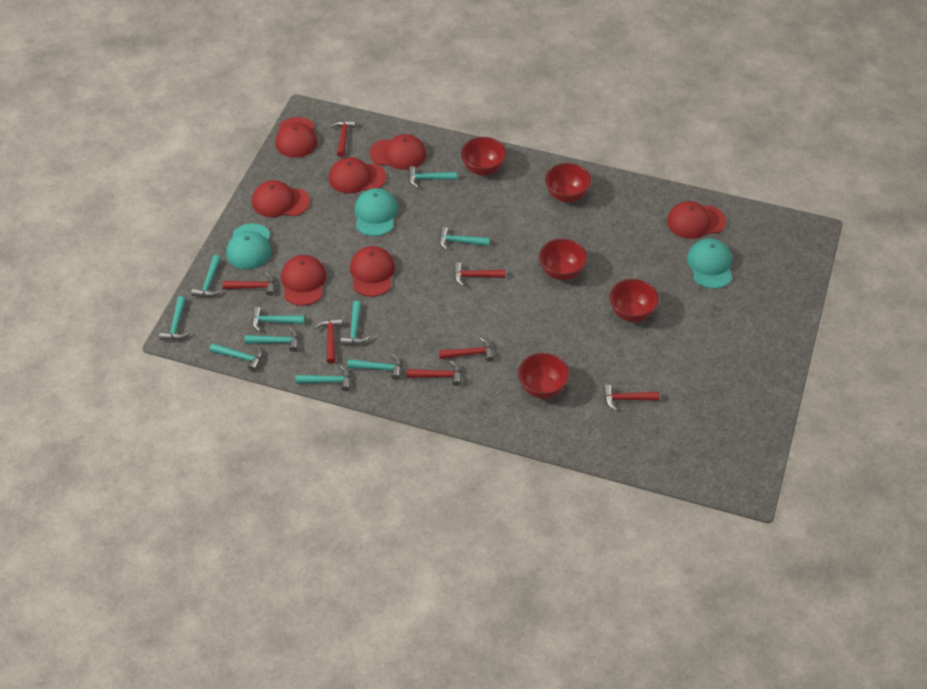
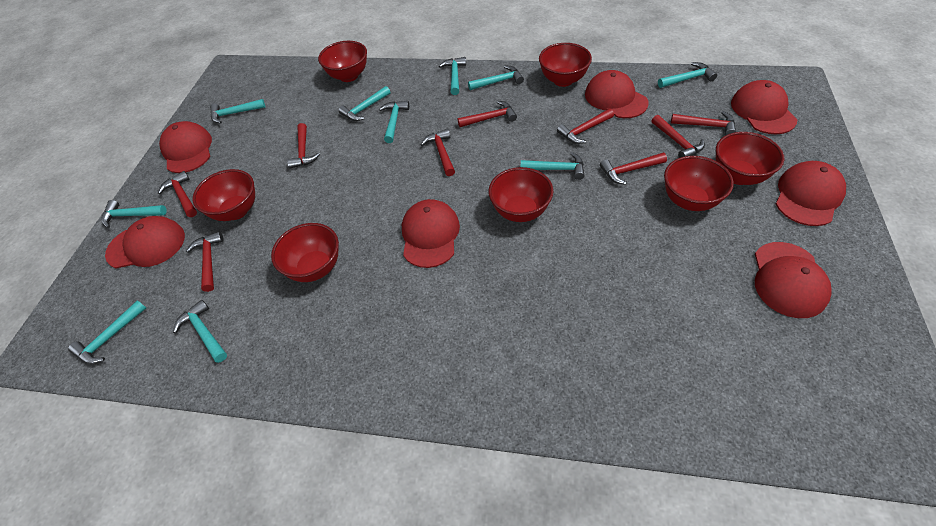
red bowl: [461,137,507,176] [518,353,570,399] [539,238,587,280] [545,163,592,202] [609,279,659,322] = 5 -> [192,169,255,221] [271,223,339,282] [318,41,367,82] [488,167,553,222] [539,43,592,87] [664,156,734,211] [716,132,784,185] = 7
red hammer: [223,272,275,296] [314,318,343,364] [330,120,356,157] [407,360,461,386] [439,337,494,362] [454,262,505,286] [603,385,660,411] = 7 -> [158,171,197,217] [186,232,224,292] [287,123,320,169] [421,129,455,176] [457,101,517,127] [557,109,614,144] [600,153,667,185] [651,115,705,158] [671,111,736,135] = 9
turquoise cap: [226,223,271,269] [355,188,398,236] [687,238,732,289] = 3 -> none = 0

